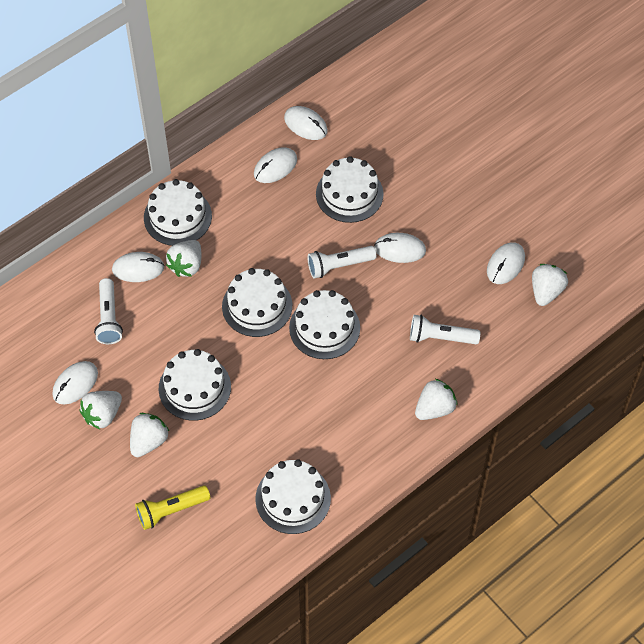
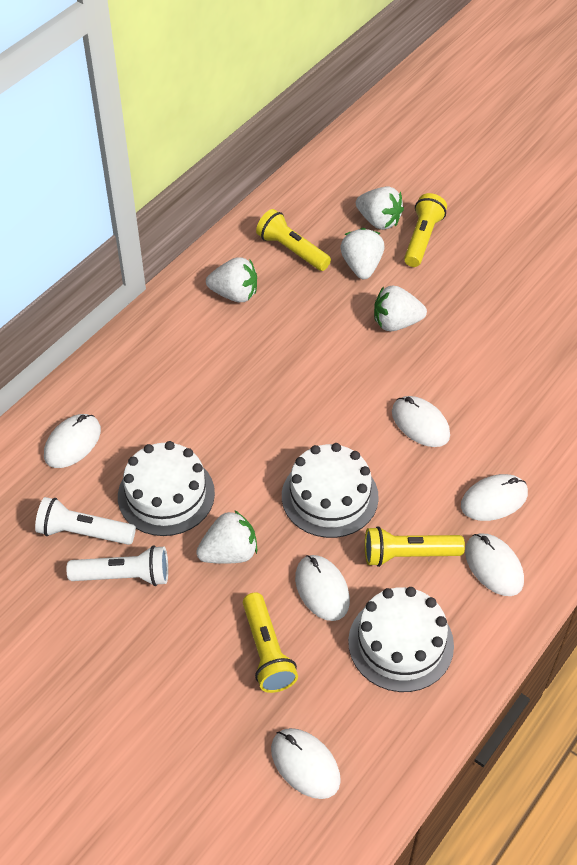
white cake: [144,179,212,246] [159,349,231,421] [222,268,292,337] [255,459,331,534] [289,290,360,359] [316,156,384,223] = 6 -> [118,441,215,536] [282,443,379,538] [348,587,454,692] = 3
white flashlight: [94,278,123,344] [308,246,376,278] [410,315,480,344] = 3 -> [35,497,136,545] [66,546,168,586] = 2
yellow flashlight: [135,485,210,530] = 1 -> [243,592,298,693] [256,209,331,271] [365,526,465,567] [404,193,447,267] = 4

